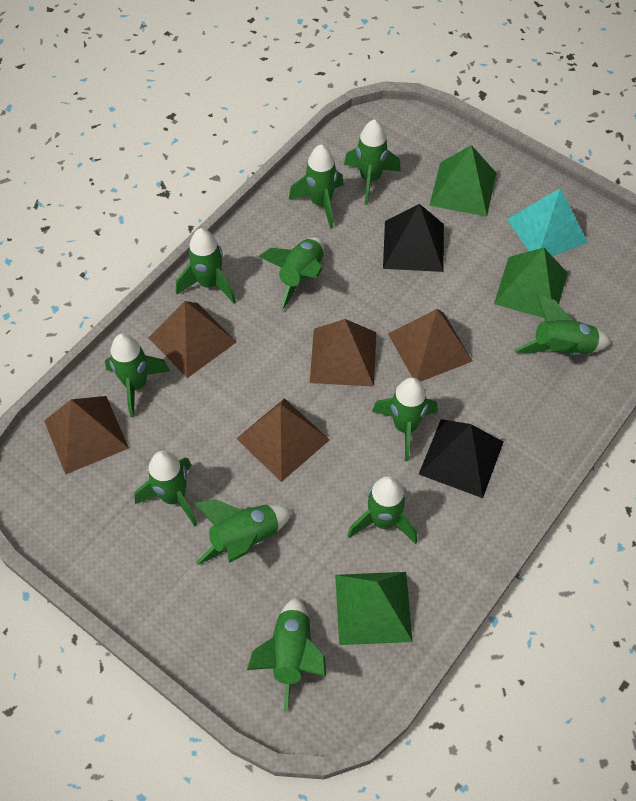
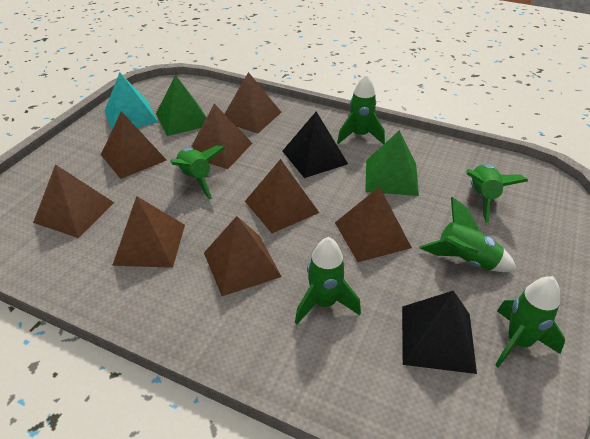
brown pyramid: [44,396,129,475] [149,301,236,378] [236,398,330,482] [310,319,376,387] [388,309,473,382] = 5 -> [33,164,114,238] [101,111,166,179] [112,196,185,268] [191,104,252,169] [204,216,282,296] [225,72,281,134] [245,159,319,233] [335,186,412,262] = 8
green pyramid: [335,572,413,645] [429,145,496,217] [494,247,568,318] = 3 -> [156,75,207,136] [365,130,419,196] = 2
green rocket: [105,333,170,418] [134,451,198,526] [176,228,236,303] [194,499,292,565] [247,597,326,712] [259,238,324,310] [289,144,344,229] [344,119,401,205] [347,476,418,544] [372,377,438,461] [514,295,611,356] = 11 -> [170,145,226,199] [295,237,361,324] [337,74,385,145] [419,197,517,272] [466,164,528,223] [495,276,565,368] = 6

